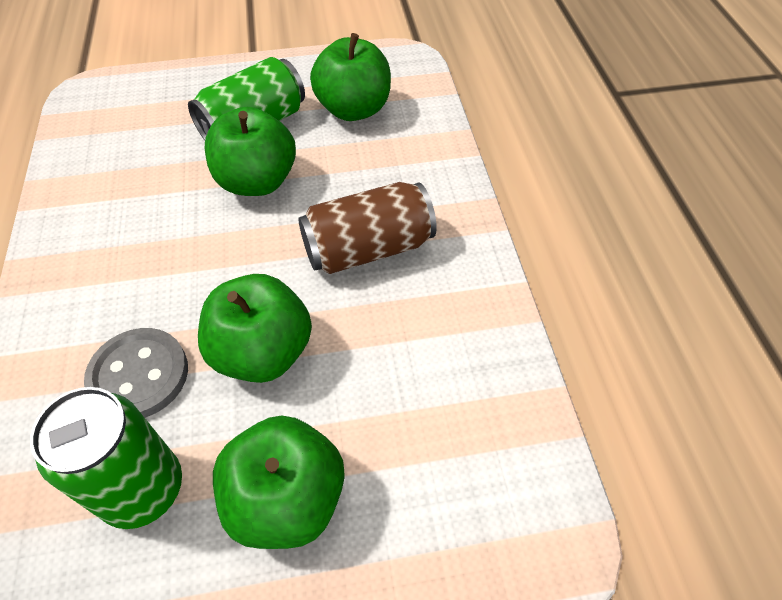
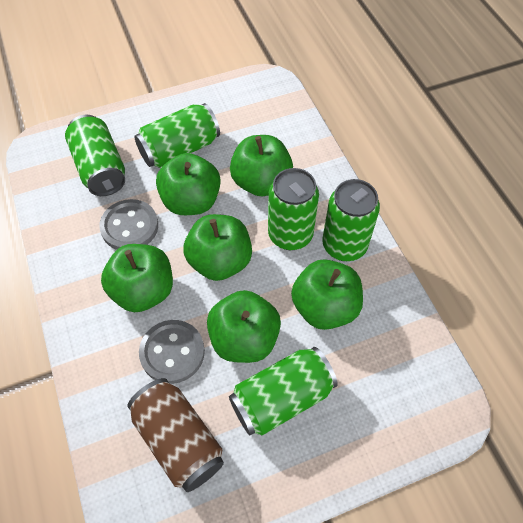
green apple: [198,274,312,383] [205,107,296,196] [213,415,345,549] [310,33,391,121] = 4 -> [101,244,173,312] [156,153,221,215] [183,214,252,281] [207,290,281,363] [230,135,293,197] [291,259,363,330] = 6
green can: [30,387,182,529] [188,57,305,140] = 2 -> [65,115,125,196] [134,103,220,168] [229,347,337,436] [268,168,319,250] [323,179,380,261] = 5
grey button: [84,328,188,418] = 1 -> [99,199,158,250] [139,320,205,384] = 2

